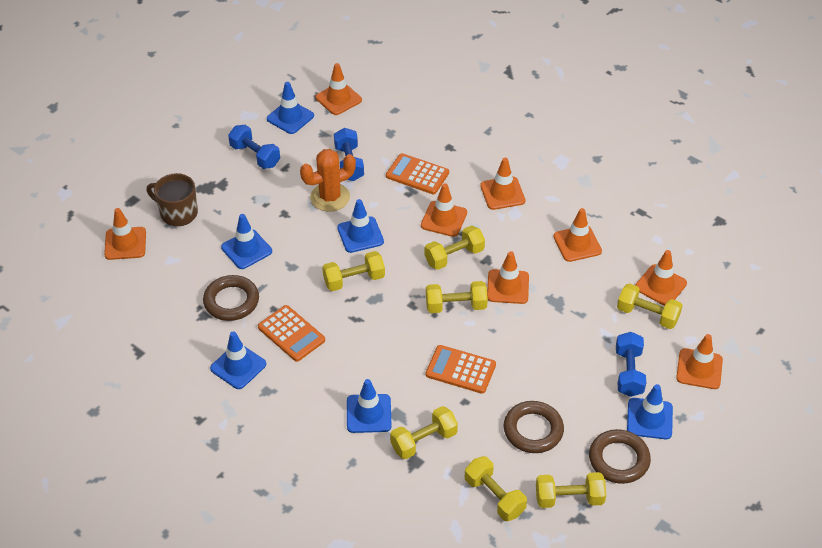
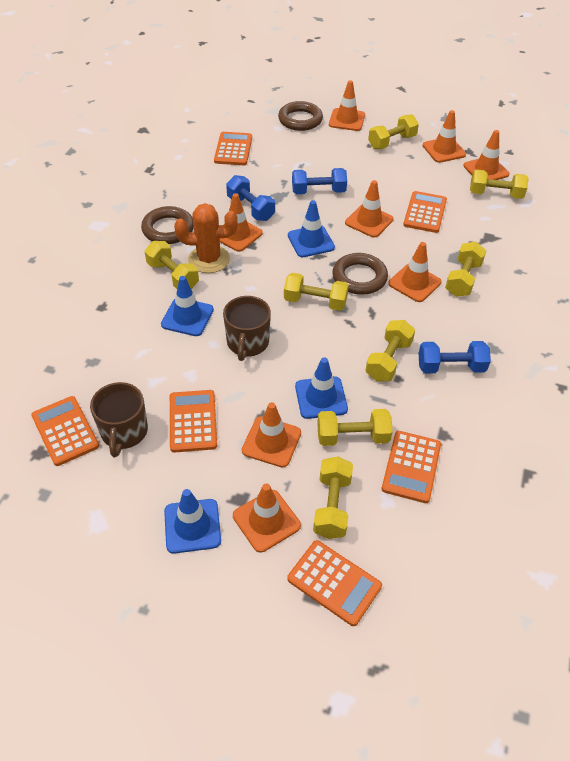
blue traffic cone: [210,331,266,389] [221,214,272,269] [267,82,314,134] [337,199,384,253] [347,379,392,433] [627,384,673,439] = 6 -> [161,276,214,336] [164,489,221,554] [288,200,335,257] [295,357,348,419] = 4
brown mug: [147,173,198,226] = 1 -> [90,382,148,457] [223,296,271,361] = 2
orange calculator: [258,305,325,362] [386,153,449,194] [426,345,496,394] = 3 -> [31,396,99,466] [170,390,217,453] [214,132,252,165] [287,540,382,626] [382,431,441,503] [403,191,447,233] = 6
yellow dumbbell: [322,251,385,291] [390,406,458,459] [425,226,485,270] [426,281,488,313] [465,456,527,521] [536,472,606,508] [617,283,683,329] = 7 -> [145,241,199,289] [284,273,349,311] [313,457,353,539] [317,409,393,446] [365,320,415,381] [368,114,419,149] [445,242,486,297] [470,169,529,199] = 8

